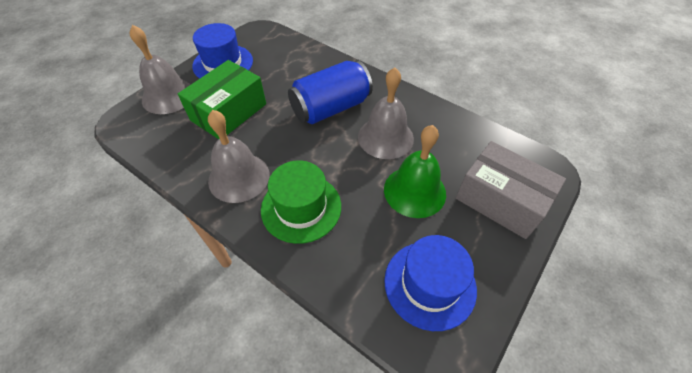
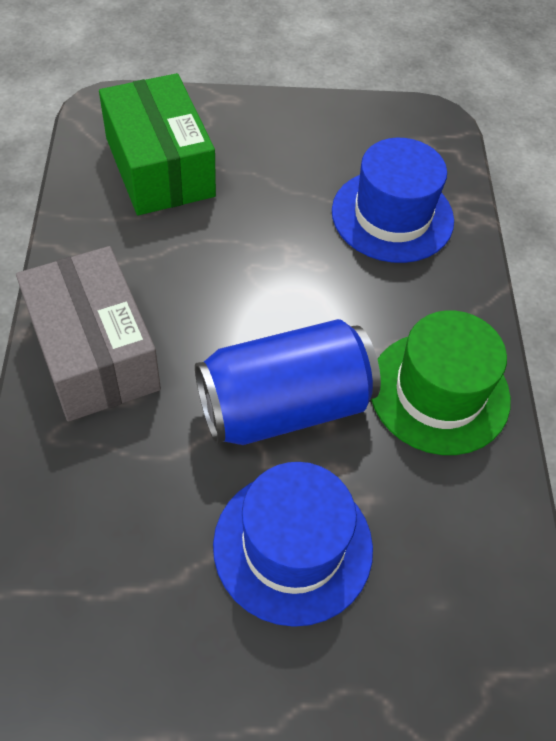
green bell: [384,125,446,218] = 1 -> none = 0
grey bell: [130,25,191,114] [208,110,269,203] [358,67,414,159] = 3 -> none = 0

